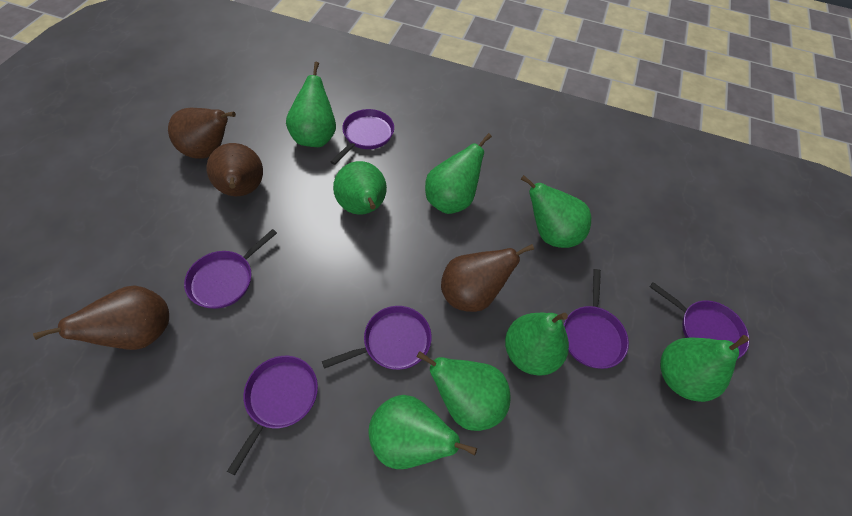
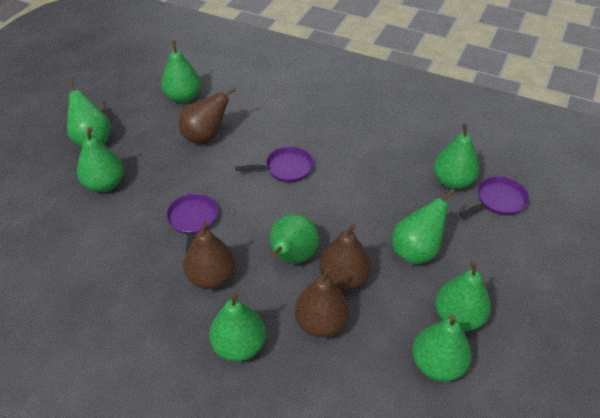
green pear: [286,62,336,147] [333,161,387,215] [369,395,477,469] [417,351,511,431] [425,133,492,214] [505,313,569,375] [521,175,591,248] [660,335,749,402] = 8 -> [67,80,111,147] [77,127,124,192] [161,41,201,103] [209,291,266,362] [270,214,319,264] [392,189,454,264] [412,315,471,382] [434,123,480,189] [435,261,491,331] = 9
purple pan: [184,229,277,309] [227,356,318,475] [322,306,432,370] [330,109,394,165] [564,269,629,369] [650,282,750,359] = 6 -> [166,193,218,253] [235,146,314,182] [459,176,529,217] = 3

